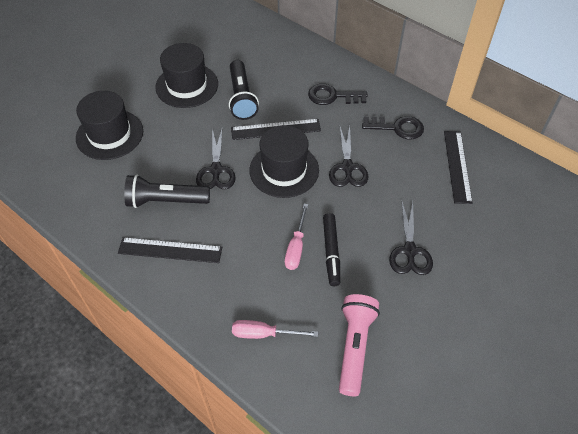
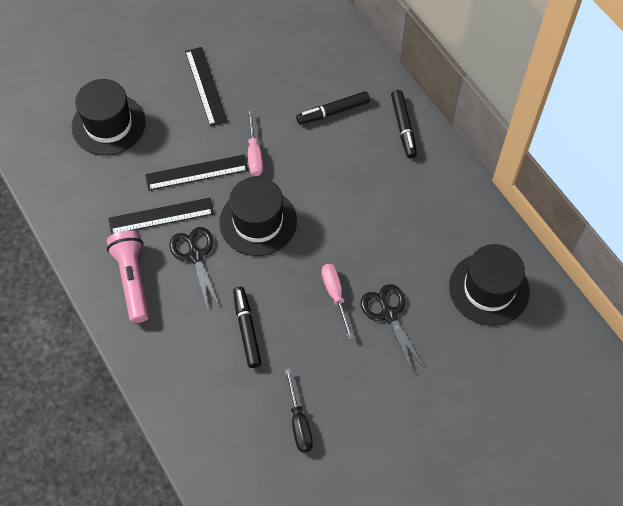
black flashlight: [124,175,210,208] [229,60,259,120] = 2 -> none = 0
black key: [308,84,368,105] [362,116,424,140] = 2 -> none = 0
black marker: [323,213,340,286] = 1 -> [233,287,261,368] [296,91,370,124] [391,90,417,158] = 3
black scissors: [196,128,236,189] [329,126,368,187] [389,202,433,275] = 3 -> [170,227,220,309] [361,284,425,372] = 2
black screwdriver: none = 0 -> [285,368,313,453] = 1

